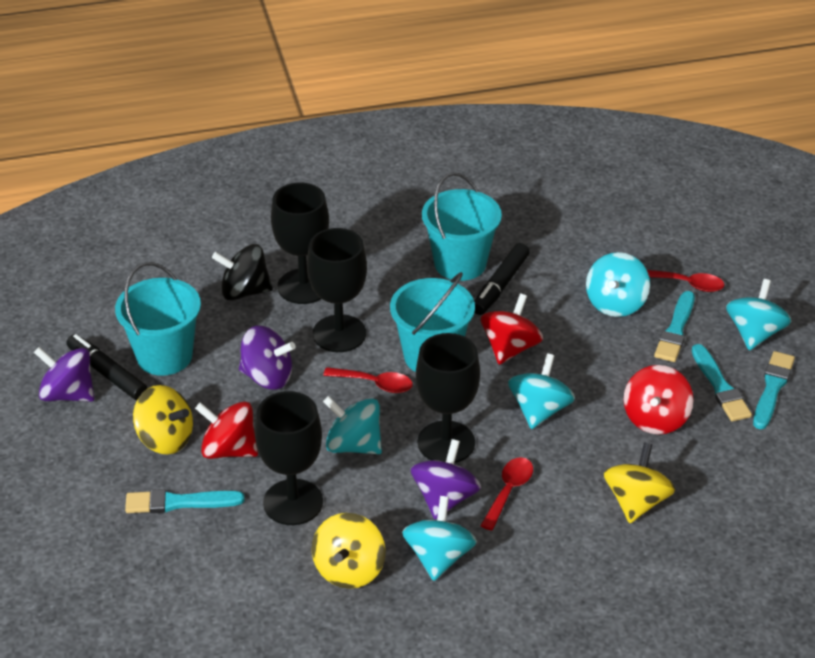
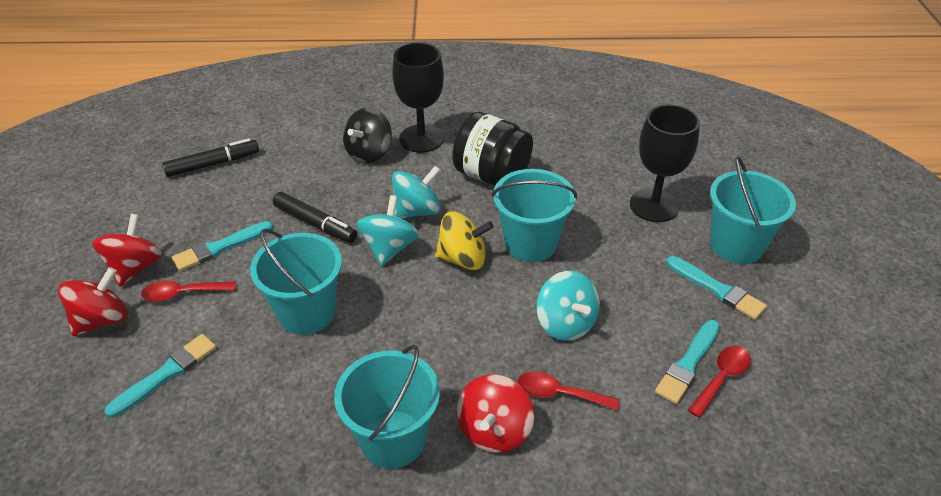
black goblet: [255,391,323,525] [271,182,329,304] [307,228,367,352] [416,333,480,463] = 4 -> [392,43,444,153] [630,104,700,222] = 2
black jar: none = 0 -> [452,112,533,185] = 1
purple spinning top: [34,347,94,402] [239,326,296,389] [411,439,481,519] = 3 -> none = 0
turquoise bucket: [115,262,201,376] [390,272,475,372] [422,172,502,281] = 3 -> [250,229,342,335] [334,345,440,469] [491,169,577,262] [710,156,796,264] = 4
turquoise spinning top: [323,396,382,454] [402,496,477,581] [508,353,575,429] [586,252,650,317] [726,279,791,351] = 5 -> [356,195,420,266] [392,166,441,219] [536,271,600,341] = 3
yellow spinning top: [133,385,193,455] [312,513,386,589] [604,443,676,523] = 3 -> [435,212,494,270] = 1

